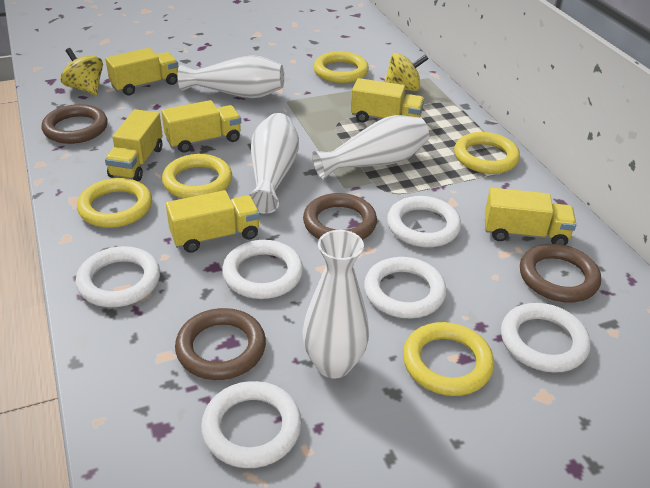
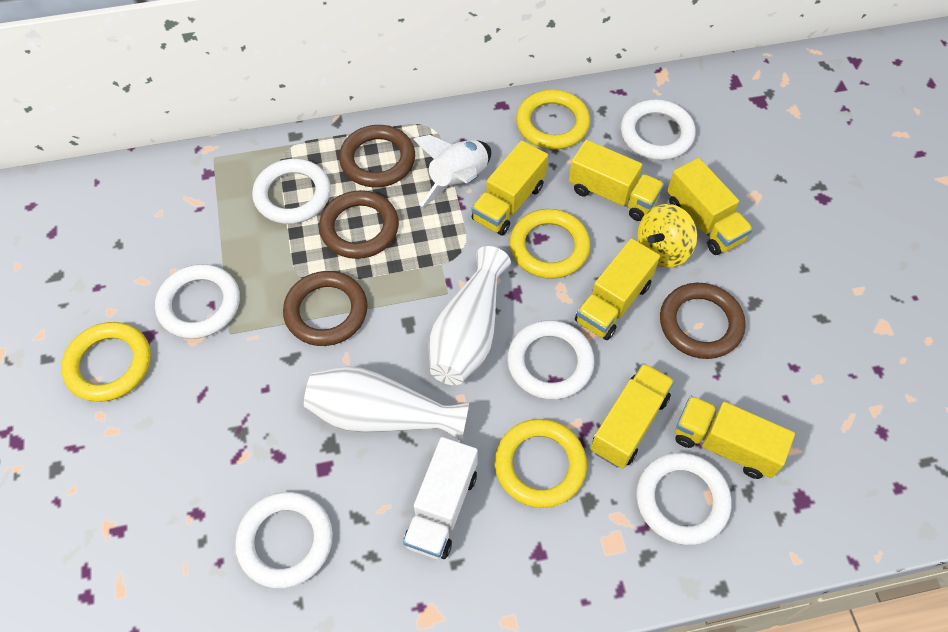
white rocket: none = 0 -> [413,135,491,207] = 1
white truck: none = 0 -> [403,437,478,559] = 1
white vase: [177,55,284,98] [249,113,299,214] [302,230,369,378] [312,115,429,180] = 4 -> [304,366,469,441] [429,246,511,385] = 2
yellow ring: [77,178,152,228] [162,154,232,199] [313,51,369,83] [403,322,494,396] [454,132,520,174] = 5 -> [61,322,151,402] [494,419,587,508] [510,209,590,279] [516,89,590,150] = 4
yellow spinning top: [60,48,103,95] [385,53,428,91] = 2 -> [638,204,697,268] = 1

